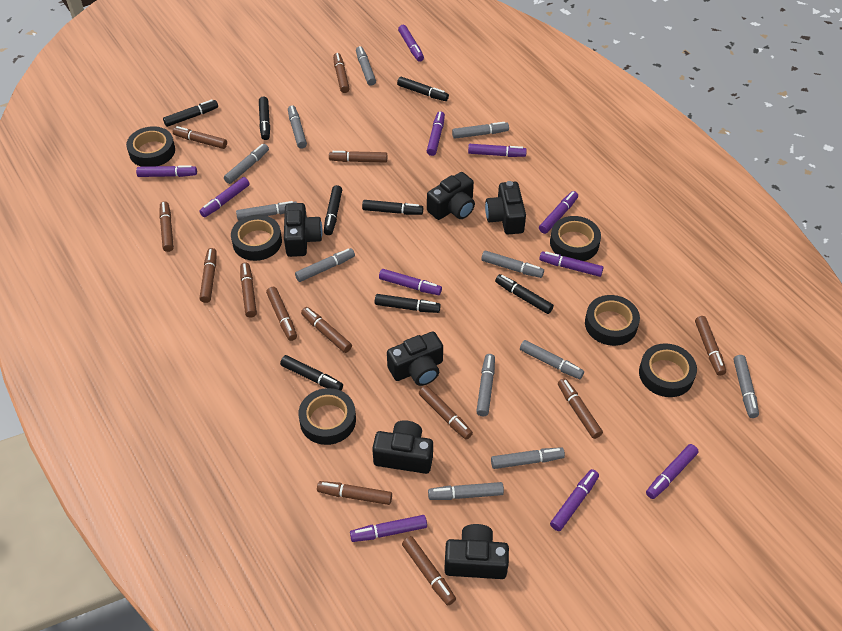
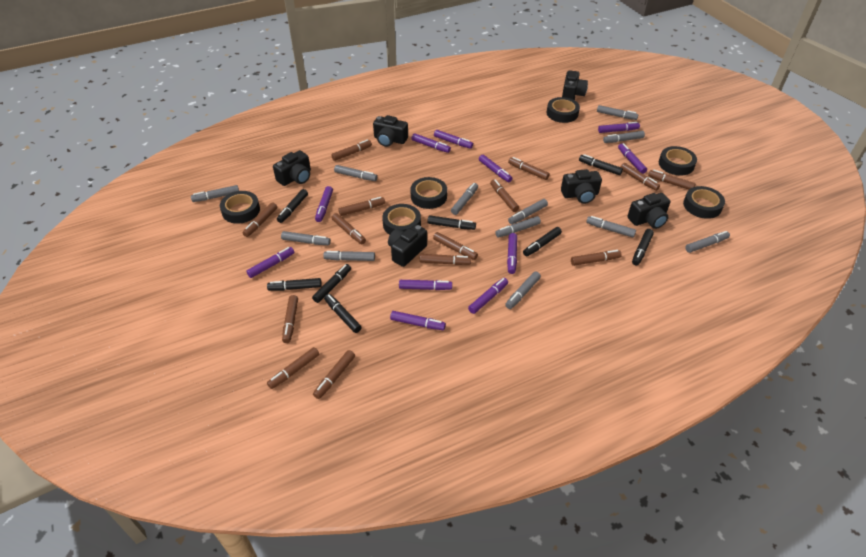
brown marker: [159,201,174,252] [173,126,227,149] [200,248,217,303] [240,262,257,318] [266,287,297,341] [301,307,352,353] [317,481,392,505] [329,151,387,163] [333,53,350,93] [402,536,456,606] [419,386,473,440] [558,378,603,439] [695,316,726,376] = 13 -> [243,202,277,237] [267,347,320,389] [282,295,298,343] [313,350,355,399] [331,140,372,161] [332,213,366,244] [338,197,385,216] [420,254,471,265] [433,232,478,260] [490,179,519,212] [508,157,550,180] [571,250,622,266] [621,163,660,191] [648,170,695,189] = 14

